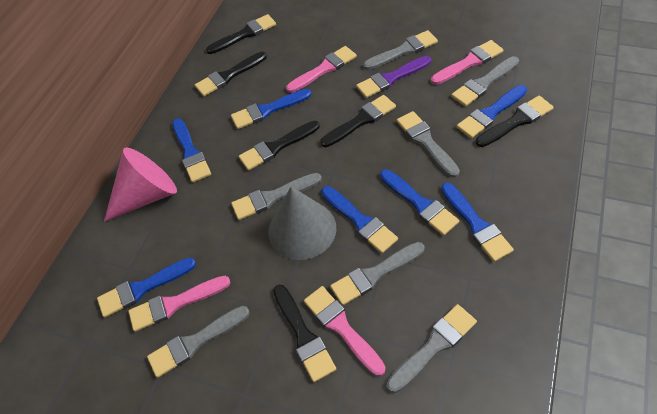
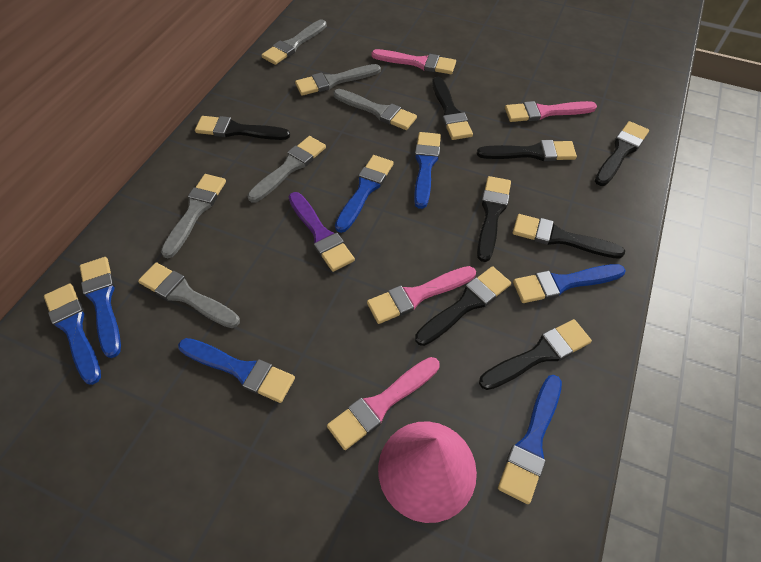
black brush: [195,52,267,96] [206,14,276,54] [239,120,320,171] [273,285,336,382] [320,95,396,147] [476,96,554,147] = 6 -> [195,116,290,140] [415,266,511,346] [432,77,473,140] [477,140,577,161] [477,176,511,262] [479,319,592,390] [513,214,625,259] [595,121,649,186] = 8
grey brush: [147,306,250,378] [231,173,322,220] [330,242,425,305] [363,30,438,70] [387,304,477,393] [397,111,460,178] [451,56,519,106] = 7 -> [138,262,240,328] [161,174,226,258] [247,136,326,203] [261,19,327,65] [295,64,381,96] [333,89,417,130] = 6
grey cone: [268,187,336,260] = 1 -> none = 0

